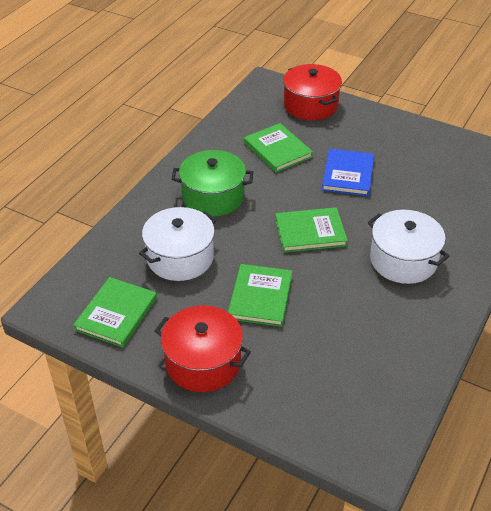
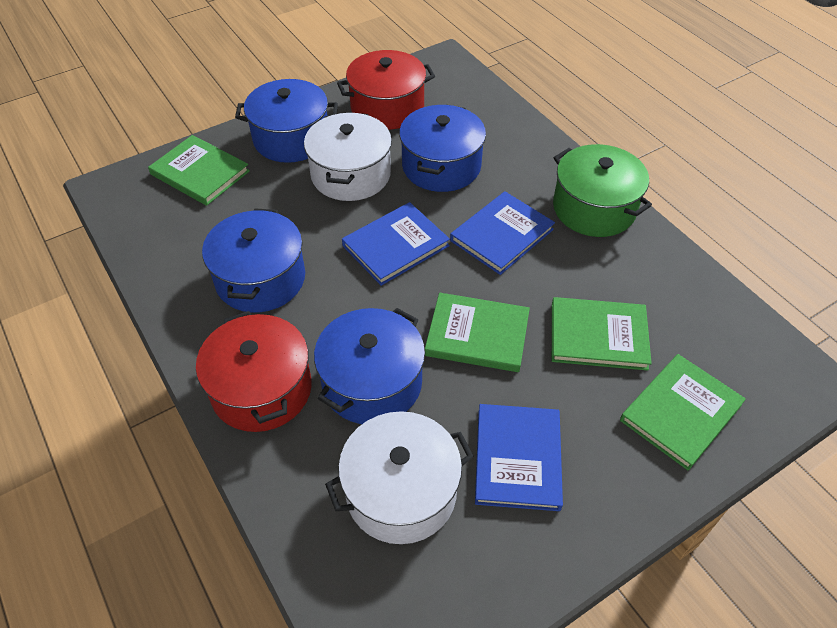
blue book: [322,148,374,196] = 1 -> [342,202,450,286] [450,191,555,275] [475,404,563,511] = 3
blue pot: none = 0 -> [202,208,305,312] [235,79,338,163] [314,308,425,424] [399,105,486,192] = 4

